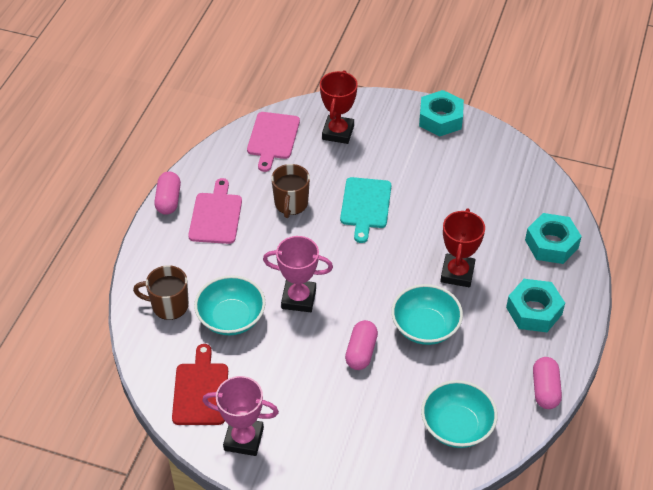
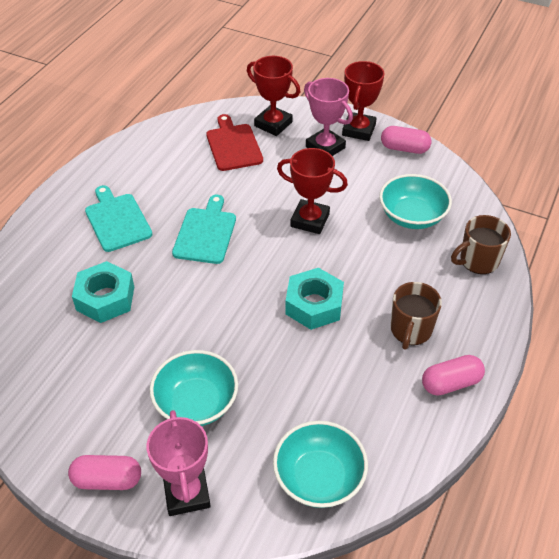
pink cutting board: [188,178,242,244] [247,112,300,172] = 2 -> none = 0
red trophy: [320,70,358,144] [440,209,485,287] = 2 -> [247,56,300,136] [277,148,348,234] [342,61,385,141] = 3
turquoise cutting board: [340,177,391,243] = 1 -> [85,185,153,252] [172,195,236,264] = 2
turquoise nut: [419,90,464,136] [506,279,565,332] [525,213,582,264] = 3 -> [72,261,134,323] [285,268,344,330] = 2

